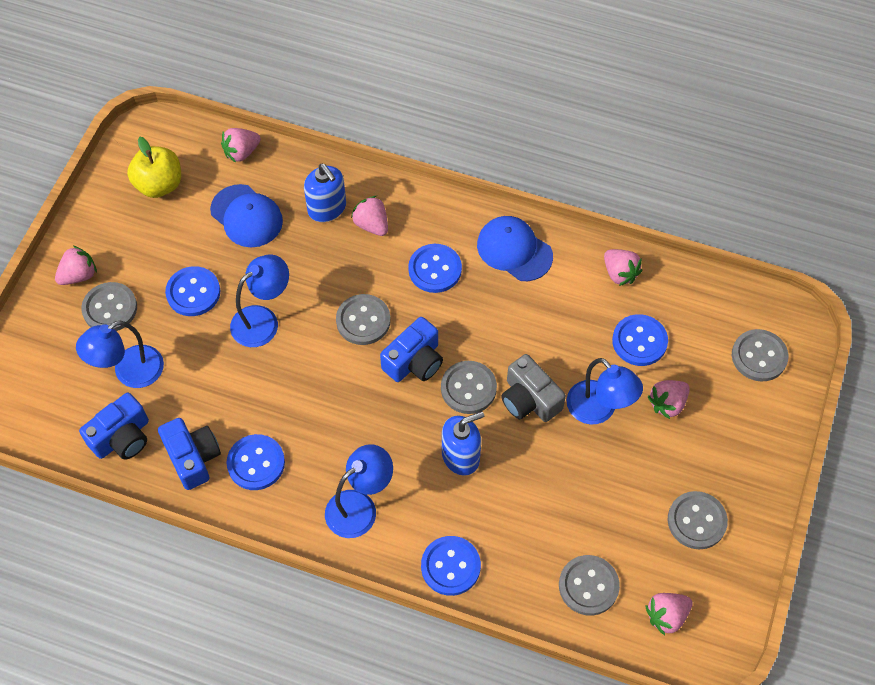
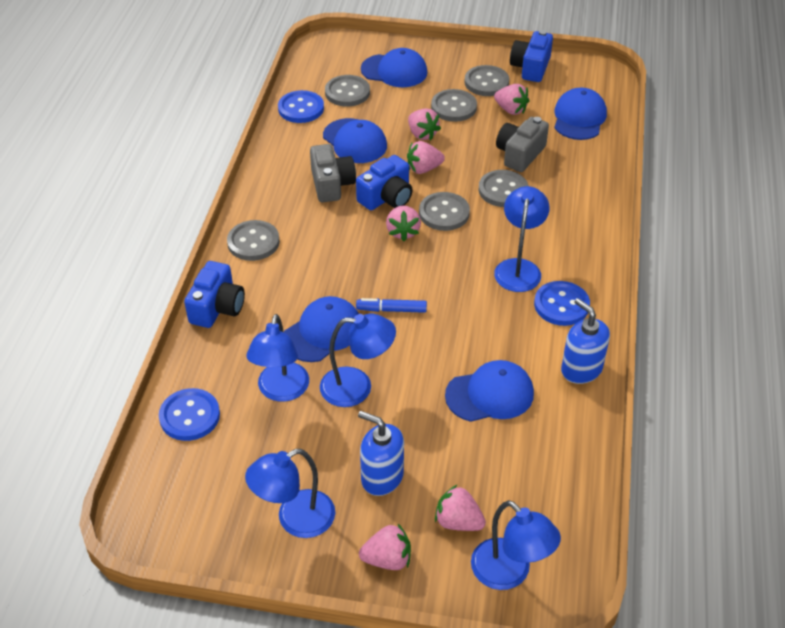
blue button: [165,266,220,316] [226,434,285,490] [408,244,462,293] [421,536,481,596] [612,314,668,366] = 5 -> [159,388,220,441] [278,90,324,123] [534,281,590,326] = 3
blue cap: [210,184,283,247] [477,216,553,281] = 2 -> [284,296,359,362] [323,118,387,163] [361,48,427,87] [445,360,534,422] [554,88,607,140] = 5
blue lamp: [76,320,164,388] [230,254,289,347] [325,444,393,538] [567,358,643,425] = 4 -> [245,449,335,538] [246,314,309,402] [320,314,396,407] [471,500,561,590] [494,186,550,292] = 5
blue marker: none = 0 -> [356,298,427,313] = 1
grey camera: [501,354,566,422] = 1 -> [310,144,356,202] [496,117,549,172] = 2
yellow apple: [127,137,181,198] = 1 -> none = 0

